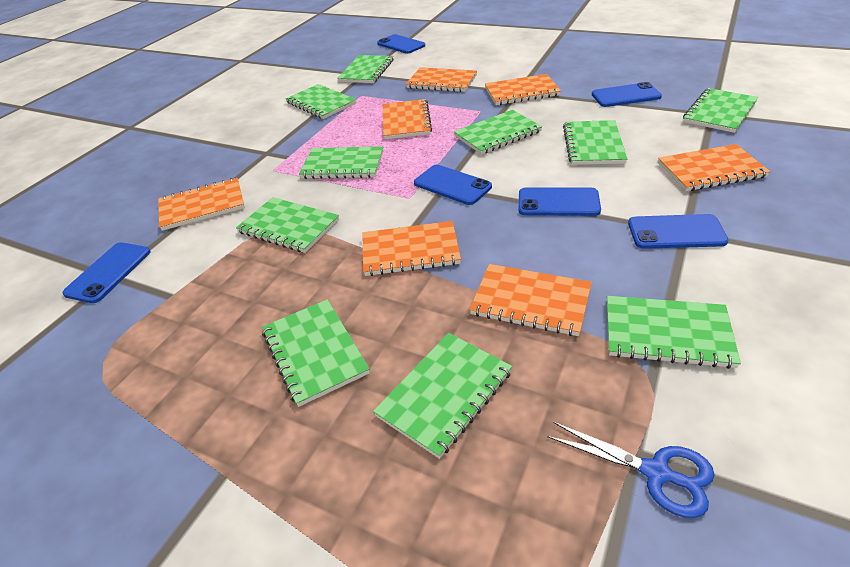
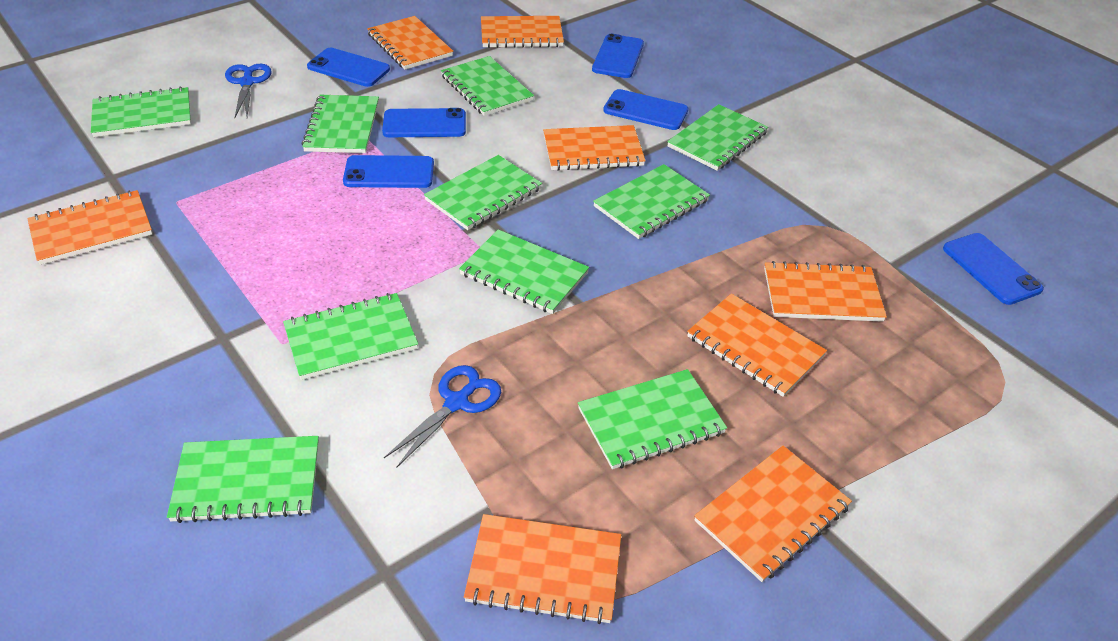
blue scissors: [547,422,714,518] = 1 -> [225,64,271,117] [384,365,501,468] = 2
orange notebook: [158,178,245,231] [362,221,461,276] [383,99,432,139] [406,67,477,92] [469,264,592,336] [485,74,561,105] [658,144,770,191] = 7 -> [27,190,152,265] [367,16,453,70] [464,514,621,624] [481,16,564,48] [543,125,645,171] [687,294,827,397] [694,446,852,582] [764,261,887,322] = 8

